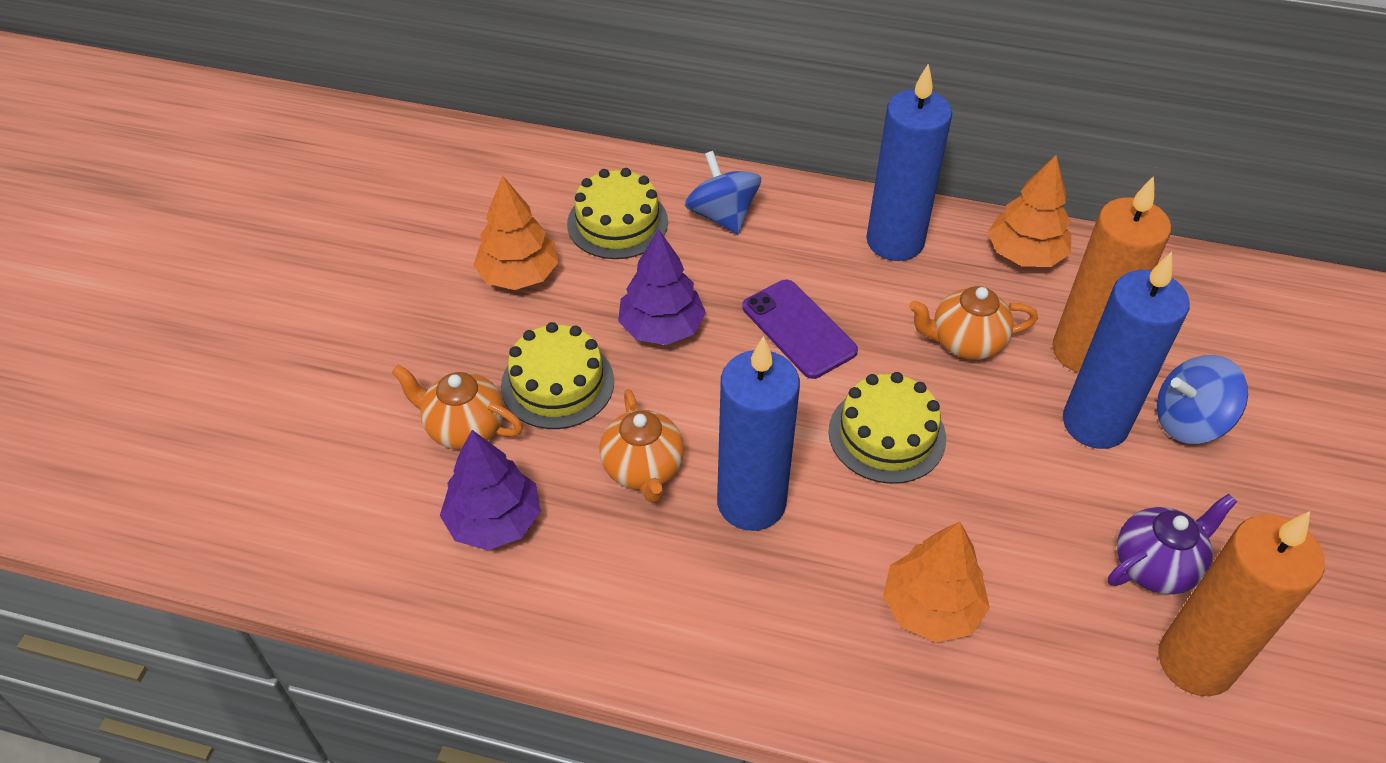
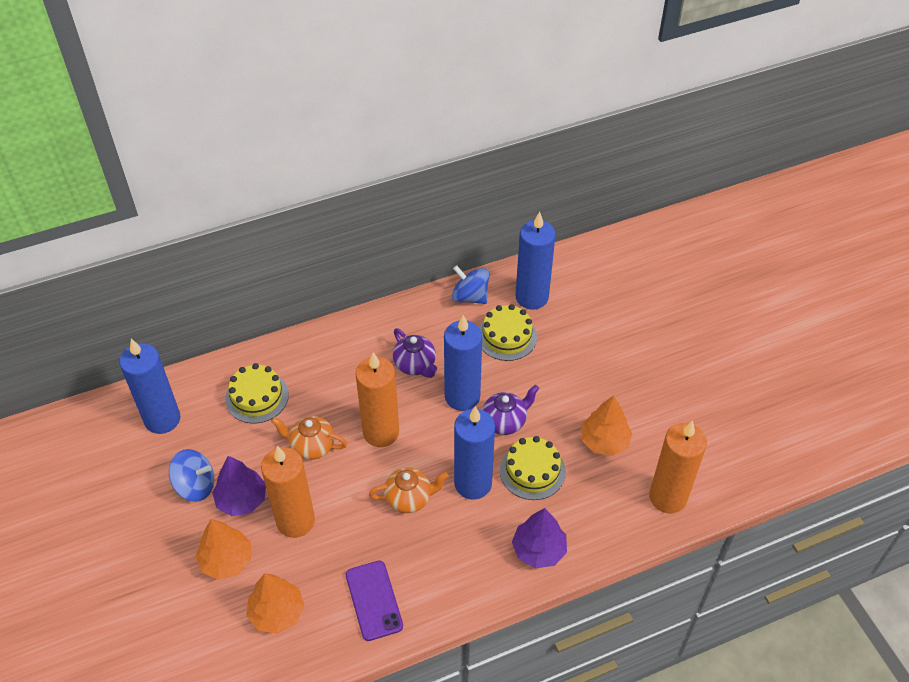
blue candle: [717,336,800,531] [866,64,952,261] [1063,252,1190,449] = 3 -> [119,339,180,434] [444,315,482,411] [454,406,495,500] [516,212,556,310] = 4
orange candle: [1052,176,1171,373] [1158,511,1325,696] = 2 -> [261,446,315,538] [356,352,399,447] [649,421,707,514] = 3
orange teapot: [391,365,523,450] [599,389,684,503] [909,286,1038,360] = 3 -> [271,416,347,460] [369,468,449,513] = 2
purple teapot: [1108,494,1237,594] = 1 -> [393,328,437,378] [482,385,539,435] = 2

